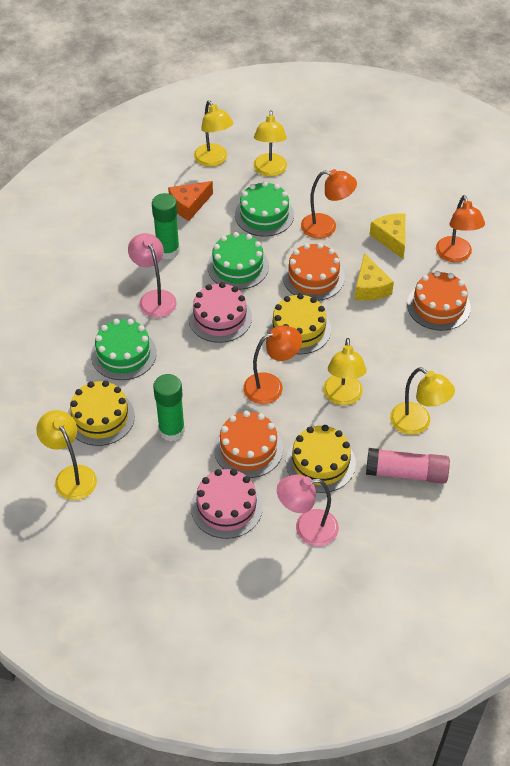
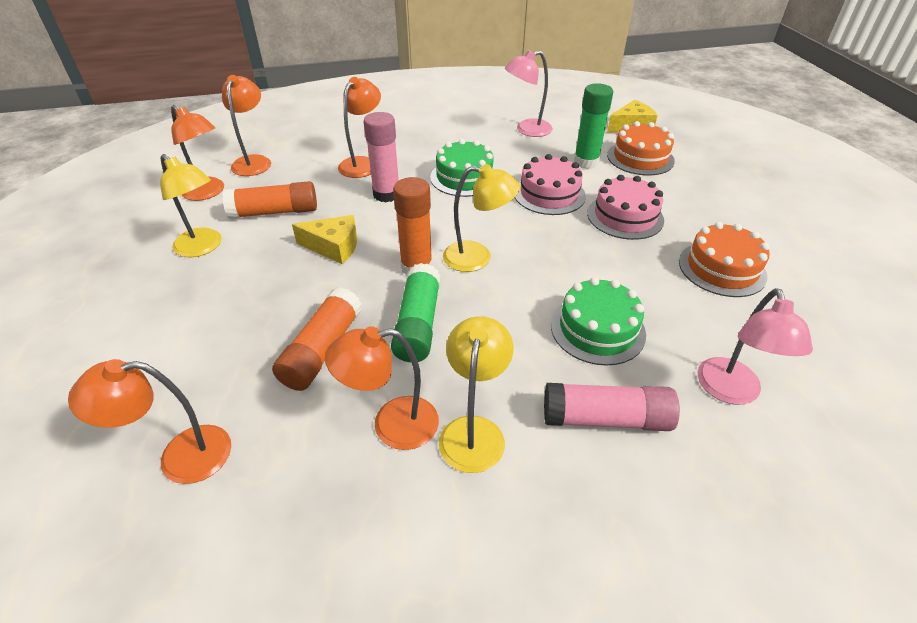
green cake: [91,319,157,380] [207,232,269,290] [235,181,294,237] = 3 -> [430,139,495,197] [551,277,646,366] = 2
orange cake: [214,411,283,478] [283,243,345,301] [407,271,471,331] = 3 -> [607,121,675,175] [679,222,770,297] = 2
orange cheese: [168,181,213,221] = 1 -> none = 0
orange glue stick: none = 0 -> [222,181,317,219] [272,287,362,391] [393,177,433,276] = 3
orange lamp: [243,325,302,404] [301,169,357,239] [436,195,485,262] = 3 -> [68,359,231,484] [171,105,224,201] [222,75,271,176] [325,326,439,450] [338,77,381,178] = 5
pink glue stick: [366,448,450,484] = 1 -> [364,112,399,202] [544,383,680,431] = 2
yellow cake: [68,380,135,446] [267,293,331,355] [286,425,356,493] = 3 -> none = 0
yellow lamp: [36,410,97,500] [194,101,233,167] [253,110,287,177] [323,338,367,405] [390,367,455,435] = 5 -> [160,154,222,257] [439,316,513,473] [443,164,520,272] = 3

